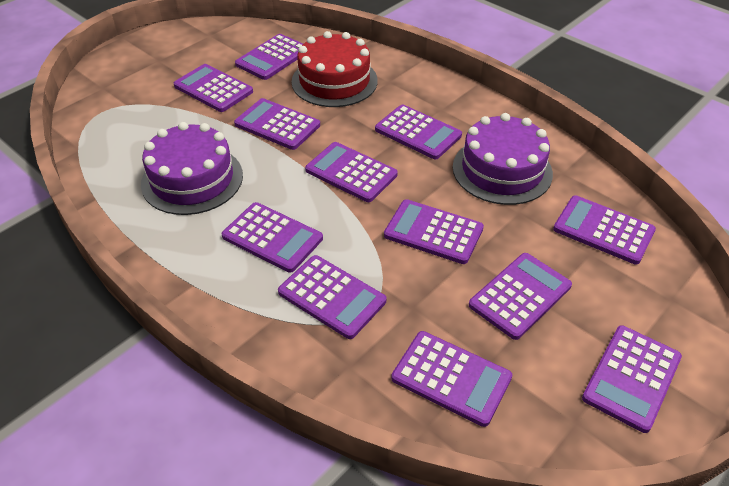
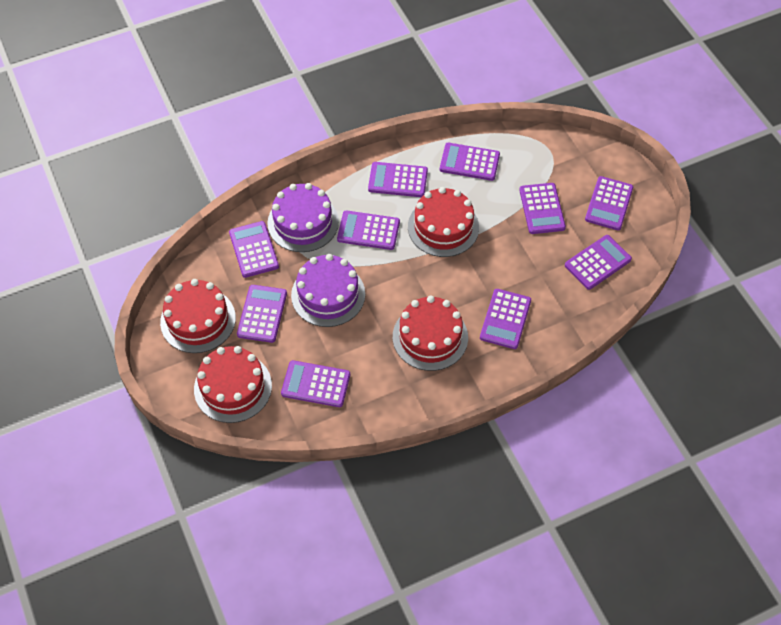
purple calculator: [174,64,253,112] [222,202,323,273] [234,98,320,150] [235,34,303,80] [278,255,386,339] [305,142,398,202] [375,104,462,159] [384,199,484,264] [391,331,512,427] [469,253,572,340] [553,196,656,264] [582,325,682,433] = 12 -> [229,221,279,278] [237,285,287,343] [281,360,350,407] [337,210,400,250] [368,162,428,197] [440,143,500,181] [480,289,531,349] [519,183,566,234] [565,235,632,290] [585,176,633,230] = 10
red cake: [292,31,378,107] = 1 -> [160,279,236,353] [194,346,272,423] [393,296,468,371] [408,187,479,257] = 4

